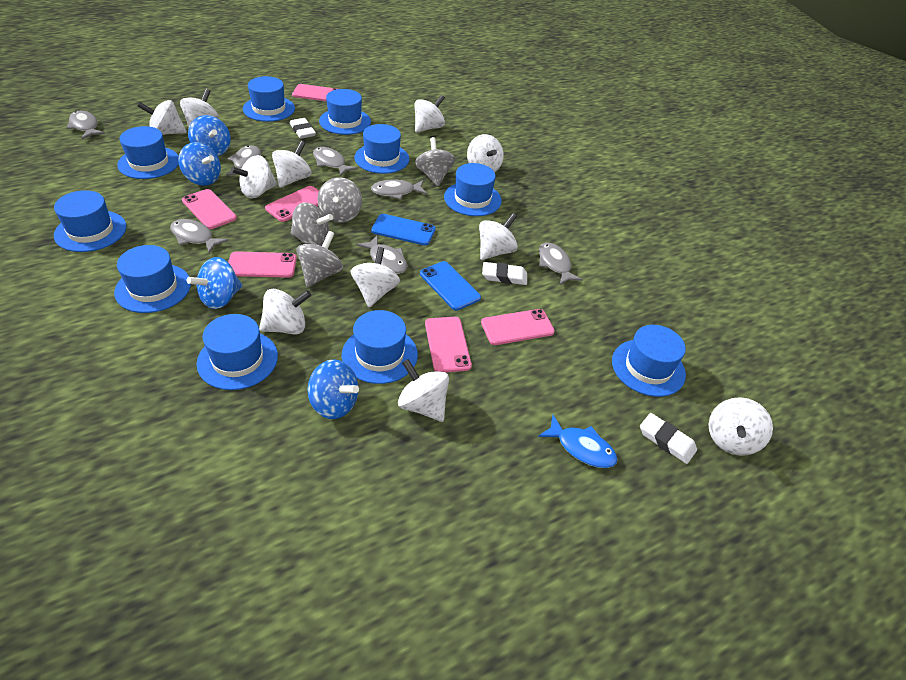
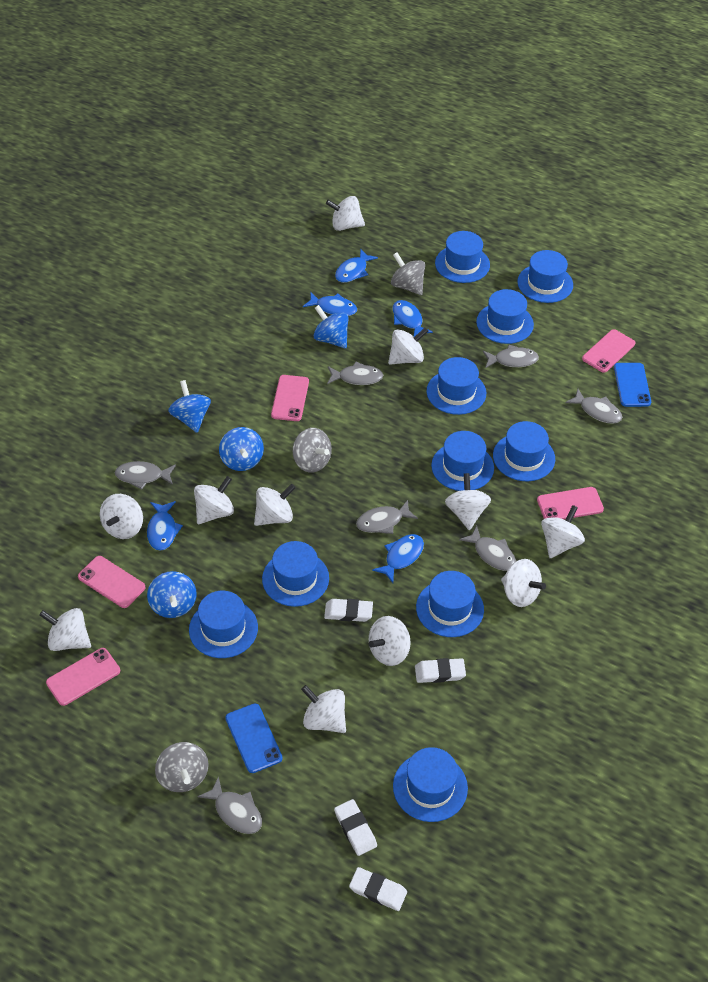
blue fish: [538,415,617,468] = 1 -> [147,501,183,551] [303,292,357,316] [335,249,378,283] [372,534,424,583] [393,300,433,337] = 5
grey spinning top: [291,202,333,246] [296,231,343,287] [317,177,362,223] [415,137,455,186] = 4 -> [155,742,209,792] [293,428,332,473] [391,252,425,295] = 3
pink phone: [182,189,237,229] [228,251,297,278] [265,186,319,222] [292,84,339,102] [425,317,472,373] [481,309,555,345] = 6 -> [46,648,120,706] [78,556,145,608] [271,375,309,421] [537,487,604,520] [582,329,635,372] = 5
white eraser: [290,118,316,139] [482,262,527,285] [640,413,697,464] = 3 -> [324,599,373,622] [334,799,377,856] [349,867,407,911] [415,658,466,683] = 4

